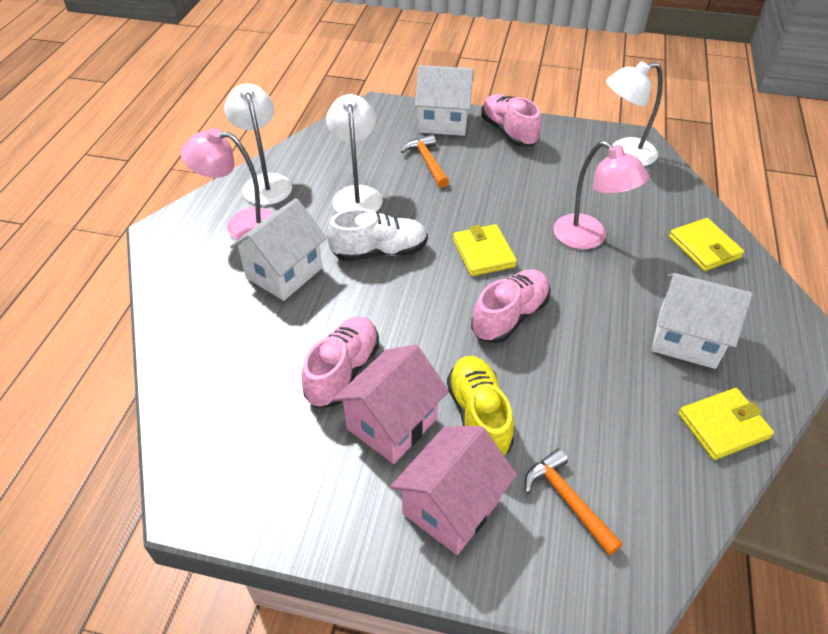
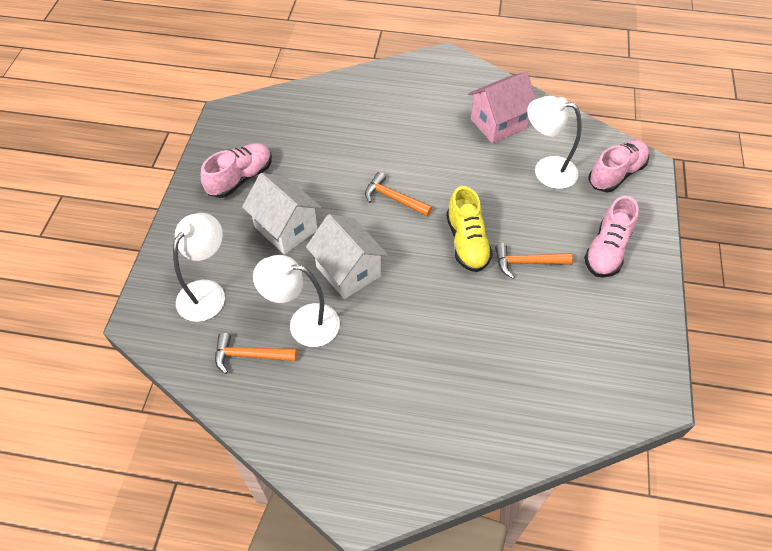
orange hammer: [401,134,449,188] [525,448,623,556] = 2 -> [215,333,297,374] [365,172,432,216] [495,243,573,279] = 3
pink house: [333,345,449,464] [391,426,517,555] = 2 -> [468,72,536,143] = 1
pink lamp: [181,128,274,242] [553,141,649,249] = 2 -> none = 0
white house: [230,198,327,301] [415,65,474,136] [652,273,753,369] = 3 -> [242,173,321,254] [306,214,388,299] = 2
white shoe: [327,208,428,261] = 1 -> none = 0
yellow wallet: [453,224,517,276] [669,218,744,271] [678,388,774,460] = 3 -> none = 0

